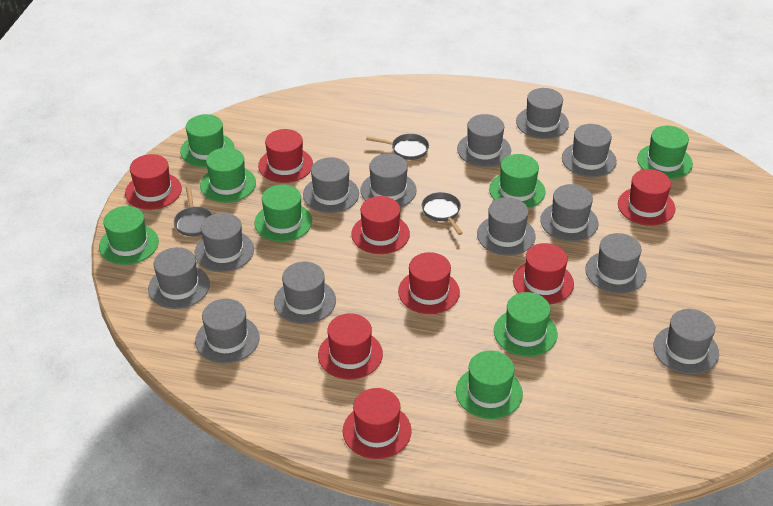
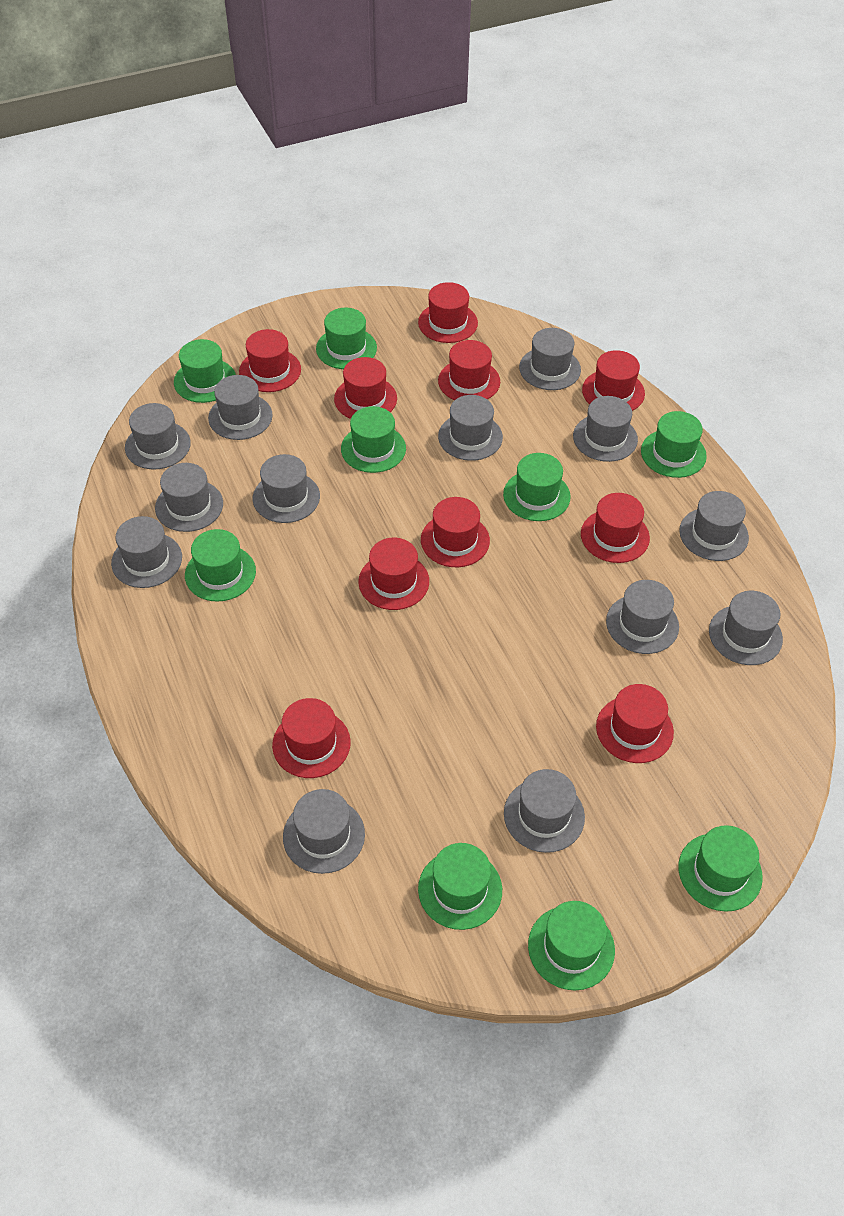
green hat: [99,206,159,265] [180,114,235,167] [200,148,256,203] [254,184,312,242] [456,351,523,419] [489,154,546,208] [494,292,558,357] [637,125,693,179] = 8 -> [174,339,236,403] [185,529,256,602] [316,308,377,369] [341,406,406,473] [418,843,502,930] [503,453,571,521] [528,901,615,991] [641,411,707,478] [678,825,763,912] = 9
grey pan: [174,186,213,236] [366,134,429,160] [422,192,463,235] = 3 -> none = 0
red hat: [125,154,182,210] [258,129,313,183] [318,313,383,379] [343,388,412,459] [351,196,410,254] [398,252,460,314] [513,243,574,304] [618,169,675,226] = 8 -> [239,329,301,392] [272,698,351,778] [334,357,397,419] [358,538,429,610] [418,282,478,343] [421,497,490,567] [438,340,500,400] [581,493,650,563] [582,350,645,411] [596,684,674,763] = 10

